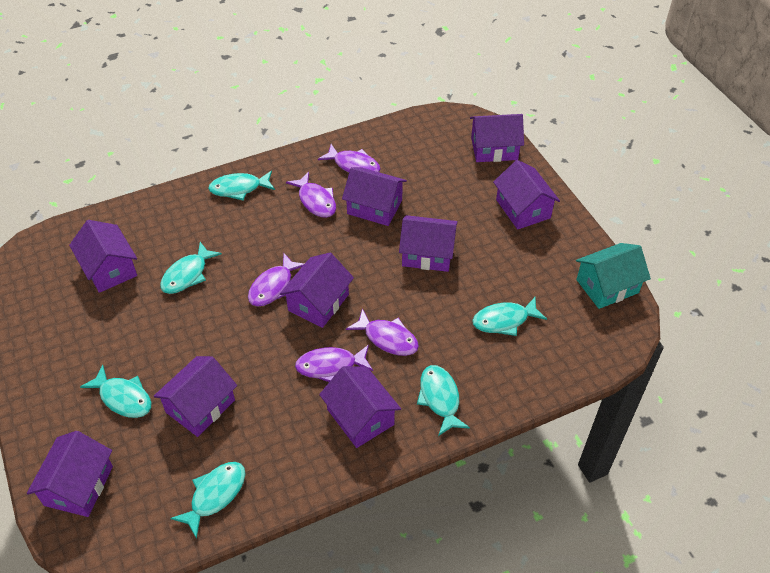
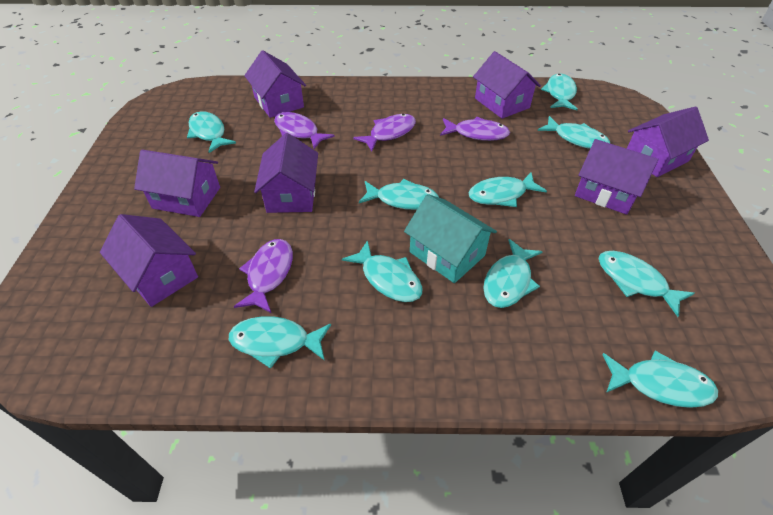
purple fish: [248,253,304,306] [286,172,336,218] [295,345,373,382] [318,144,381,173] [346,308,419,356] = 5 -> [234,239,293,313] [274,112,335,149] [353,114,416,151] [440,117,510,141] = 4
purple house: [27,431,113,517] [69,220,137,293] [154,356,237,437] [280,253,354,328] [319,366,401,448] [342,167,407,226] [399,215,458,272] [470,114,524,162] [493,160,560,229] = 9 -> [100,214,198,307] [134,150,220,217] [244,50,306,118] [254,133,318,213] [473,51,541,119] [575,139,658,215] [627,106,709,177] = 7
turquoise fish: [80,365,151,418] [160,242,222,294] [170,462,246,539] [208,171,275,200] [417,365,470,436] [472,297,547,336] = 6 -> [187,111,236,153] [229,316,331,369] [342,240,422,302] [359,179,439,210] [469,172,547,207] [483,239,543,308] [538,116,610,149] [541,74,578,110] [599,251,695,317] [602,350,718,408] = 10

